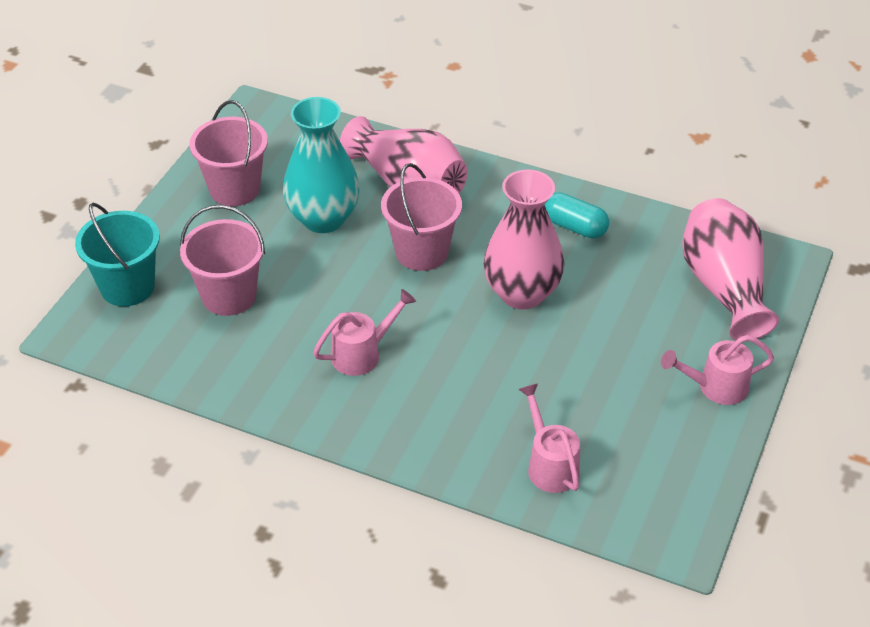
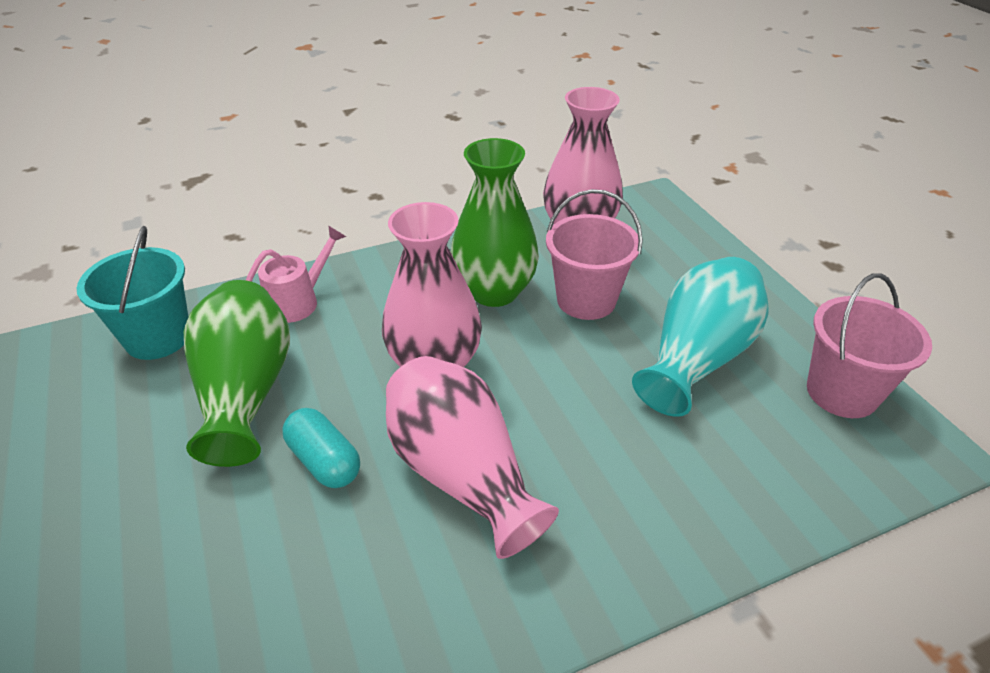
green vase: none = 0 -> [184,280,290,467] [451,138,539,307] = 2
pink bucket: [180,205,265,316] [189,100,268,206] [381,163,462,271] = 3 -> [546,189,643,320] [807,273,932,418] = 2
pink watering can: [313,289,416,376] [519,383,580,493] [661,335,774,405] = 3 -> [246,226,346,323] = 1

